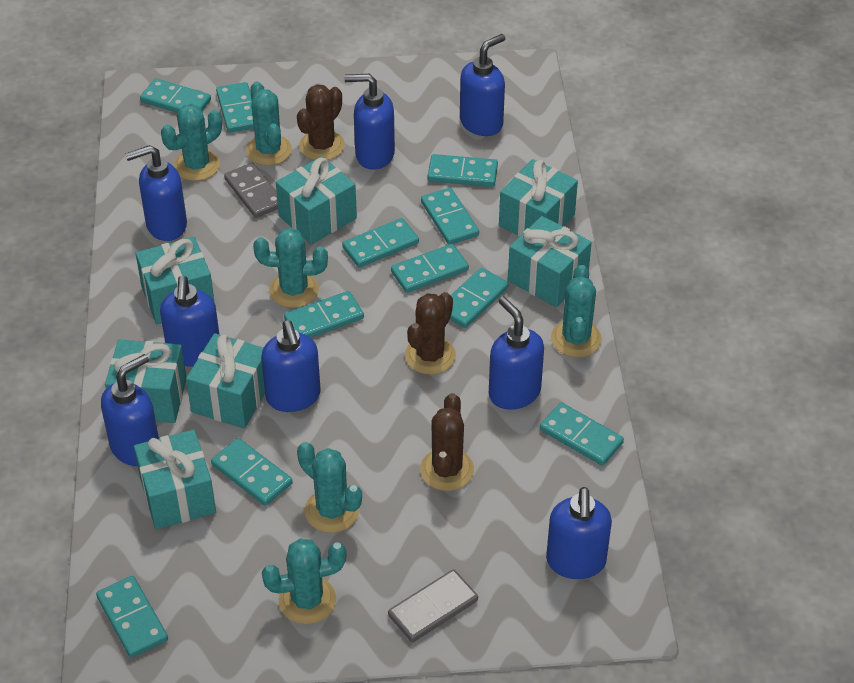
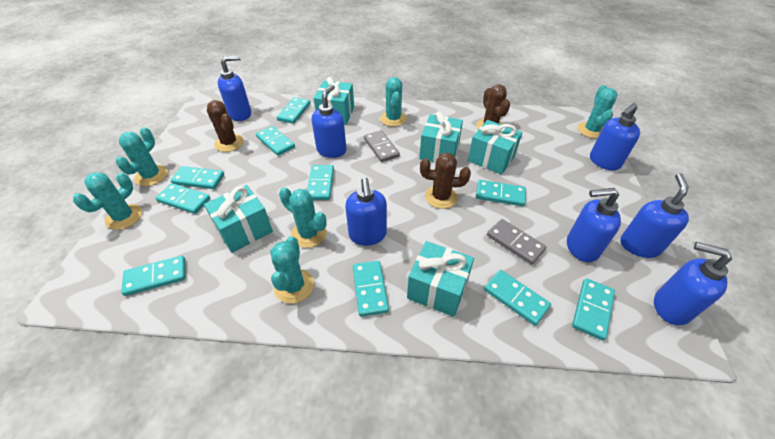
blue soap dispenser: [101,354,159,466] [125,145,187,241] [160,276,220,367] [261,320,321,412] [344,74,395,170] [460,34,505,136] [489,296,544,410] [546,487,612,579] = 8 -> [218,55,251,121] [312,84,347,158] [345,177,387,246] [567,188,621,262] [590,103,640,170] [620,173,689,258] [654,242,732,325] = 7
turquoise domino: [96,576,168,658] [140,78,211,113] [211,438,293,506] [216,82,254,133] [284,291,364,338] [342,218,419,268] [391,244,469,293] [421,188,479,245] [428,154,498,187] [450,268,508,328] [540,402,624,466] = 11 -> [121,256,186,296] [156,183,210,214] [171,166,224,189] [256,126,295,156] [277,97,310,124] [307,165,334,200] [353,261,389,317] [476,180,526,206] [484,270,551,326] [572,278,615,340] = 10
turquoise gift: [105,340,187,423] [134,430,216,529] [136,237,215,324] [186,333,265,428] [276,156,357,245] [499,159,578,237] [508,216,592,307] = 7 -> [204,185,273,253] [314,77,354,125] [407,241,474,317] [419,112,463,163] [468,120,522,175] = 5

